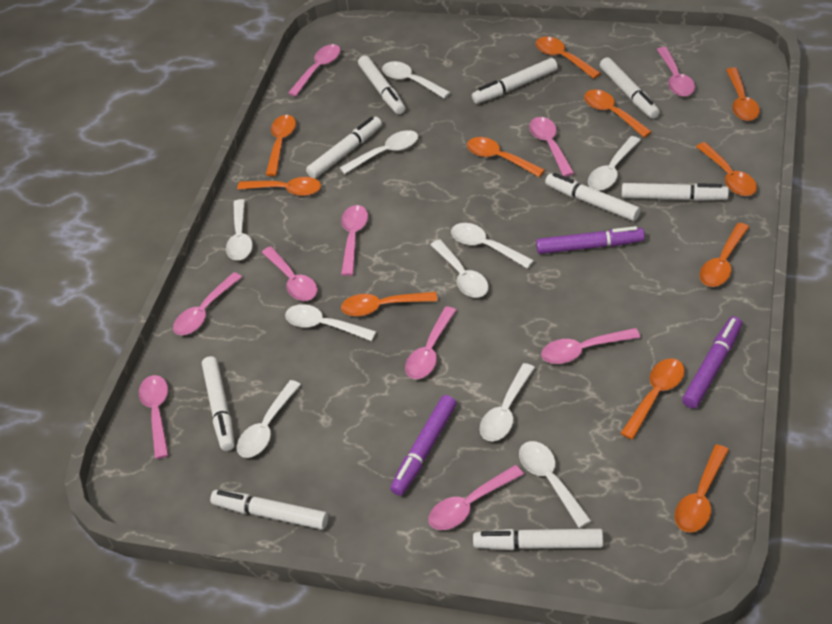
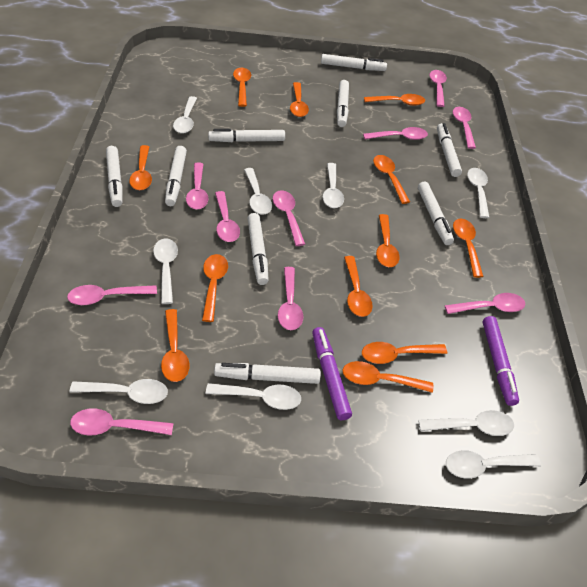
orange spoon: [237,177,321,196] [266,115,296,176] [341,292,437,316] [467,137,545,177] [535,37,601,79] [584,89,652,138] [620,358,685,440] [675,444,729,533] [696,142,757,196] [700,223,749,287] [726,67,760,121] = 11 -> [129,145,152,190] [161,309,190,382] [202,254,228,322] [233,68,251,107] [290,82,309,117] [343,361,433,393] [344,256,373,317] [362,342,447,364] [364,94,425,106] [373,155,410,204] [376,214,400,267] [453,219,484,278] = 12
purple marker: [390,395,456,496] [536,226,645,254] [682,316,742,408] = 3 -> [312,327,352,420] [482,316,519,406] = 2
white spoon: [226,199,253,260] [237,380,301,458] [285,304,377,341] [340,130,418,174] [382,61,451,99] [431,239,489,297] [451,223,534,269] [480,363,535,441] [519,441,591,528] [588,136,641,190] = 10 -> [70,379,168,404] [153,238,178,304] [173,96,197,134] [206,383,301,410] [244,168,272,215] [323,163,344,208] [418,410,514,436] [446,450,541,479] [467,168,490,218] = 9

